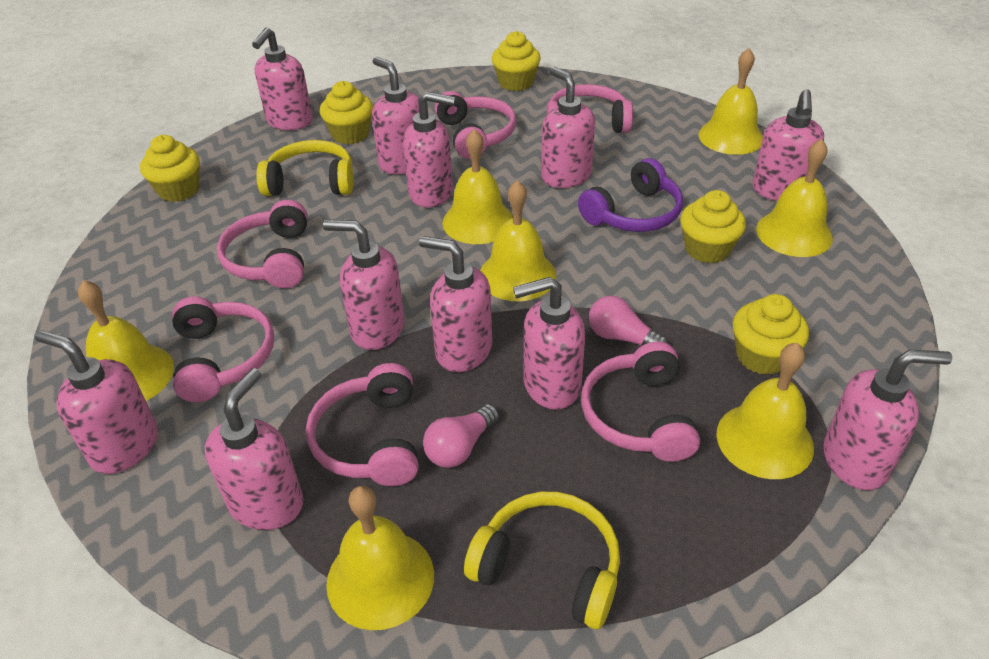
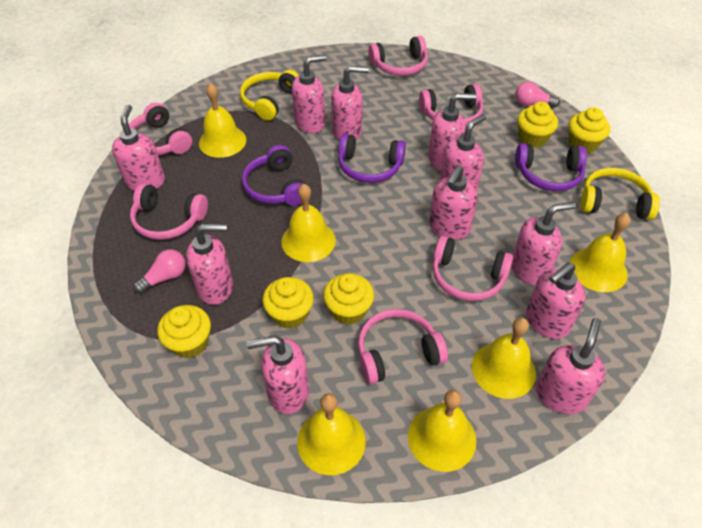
purple headphones: [578,158,683,232] = 1 -> [242,145,305,206] [338,134,406,183] [515,143,587,191] = 3
yellow bell: [78,280,174,401] [326,486,434,630] [442,129,513,244] [480,180,556,301] [698,48,763,155] [717,343,814,479] [756,139,833,257] = 7 -> [199,83,246,158] [281,184,336,262] [297,393,366,475] [408,390,476,472] [472,317,536,399] [570,213,630,292] = 6

